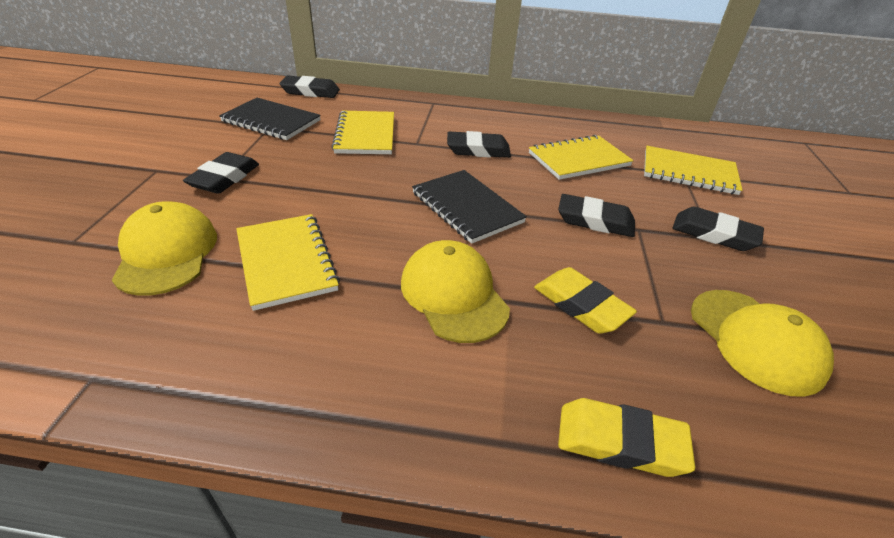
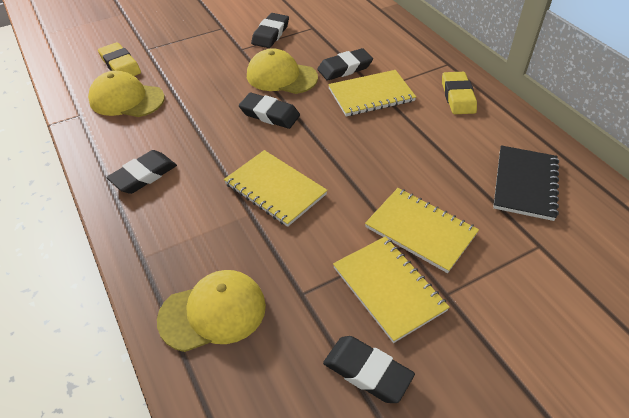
black notebook: [219,98,321,140] [412,170,527,244] = 2 -> [493,145,559,221] = 1

